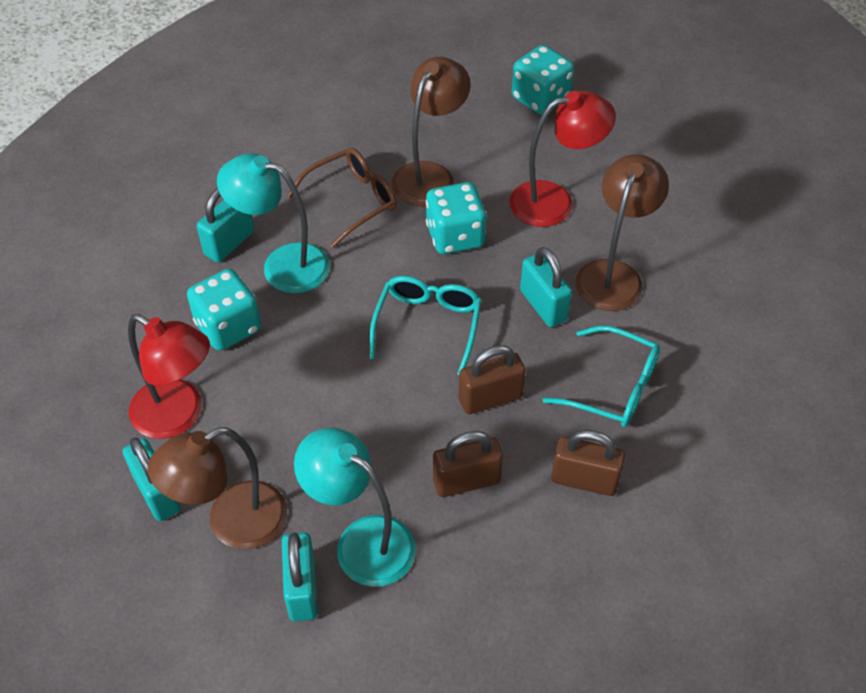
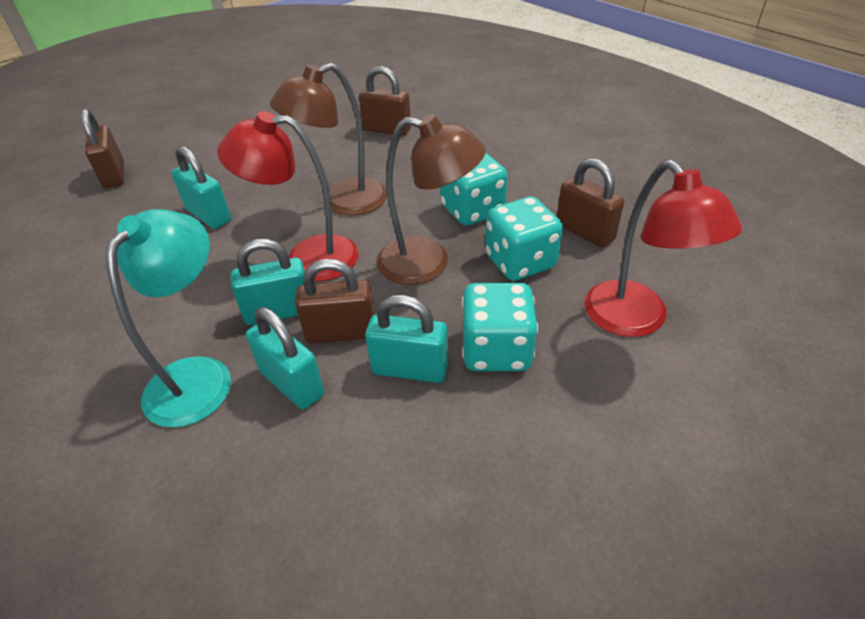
brown glasses: [287,148,397,248] = 1 -> none = 0
brown lamp: [148,427,287,550] [392,57,471,206] [575,154,669,311] = 3 -> [270,63,387,216] [376,114,486,285] = 2
brown padlock: [433,431,503,497] [459,345,526,414] [551,430,625,496] = 3 -> [80,109,124,188] [295,259,375,343] [359,66,411,136] [557,158,624,248] = 4
turquoise glasses: [369,276,482,375] [542,326,660,427] = 2 -> none = 0
turquoise lamp: [217,153,330,293] [294,427,416,587] = 2 -> [106,209,231,428] = 1

